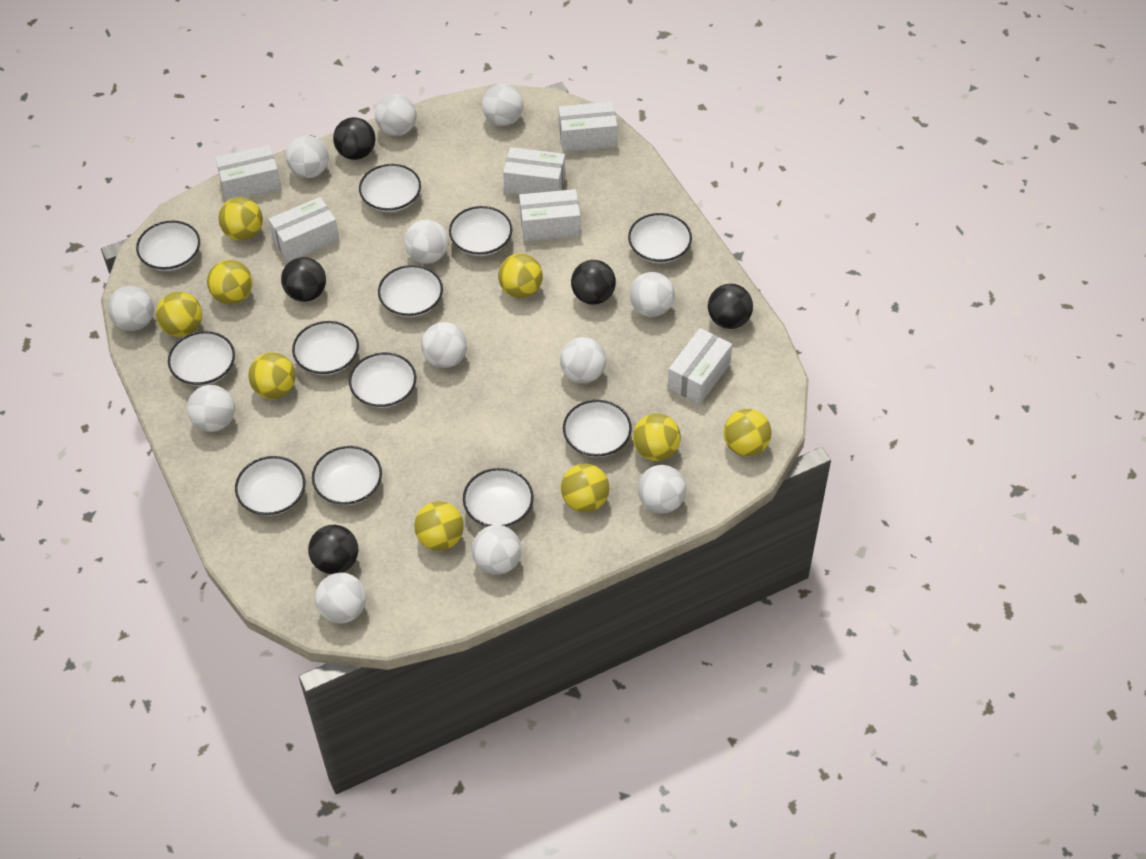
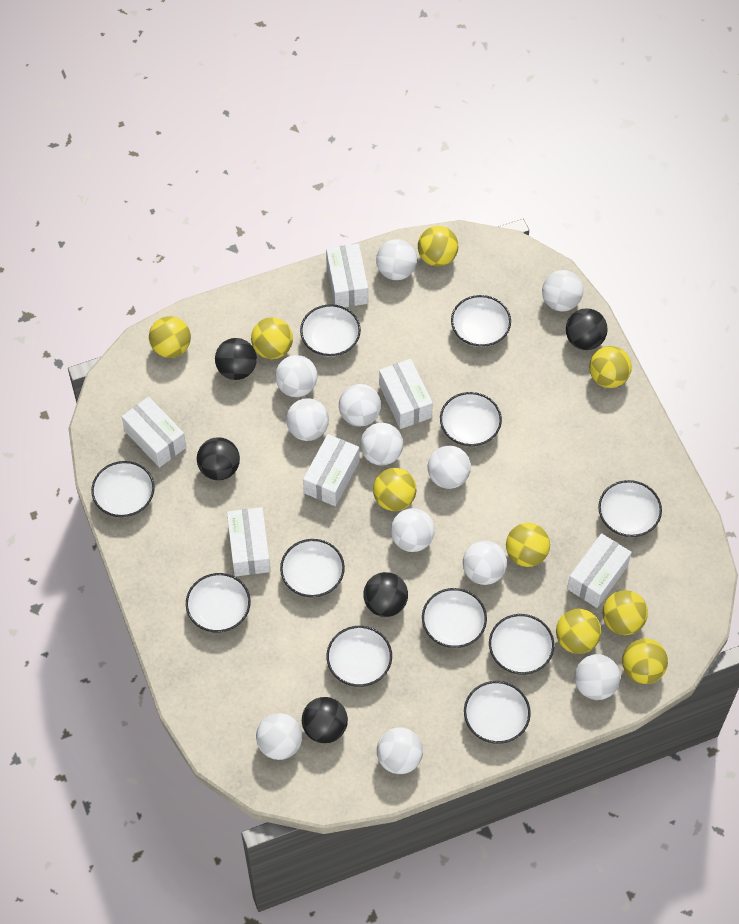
white bowl: [136,220,200,271] [168,331,235,386] [235,456,305,516] [292,321,359,375] [312,446,382,505] [349,352,416,408] [359,164,421,212] [378,265,443,317] [449,206,512,256] [463,468,534,527] [563,400,632,457] [628,213,692,263] = 12 -> [91,461,155,517] [186,573,251,632] [280,539,345,597] [300,304,361,357] [327,626,392,687] [422,588,487,648] [440,392,502,446] [451,295,511,347] [464,681,531,744] [489,614,554,675] [598,480,662,537] = 11

